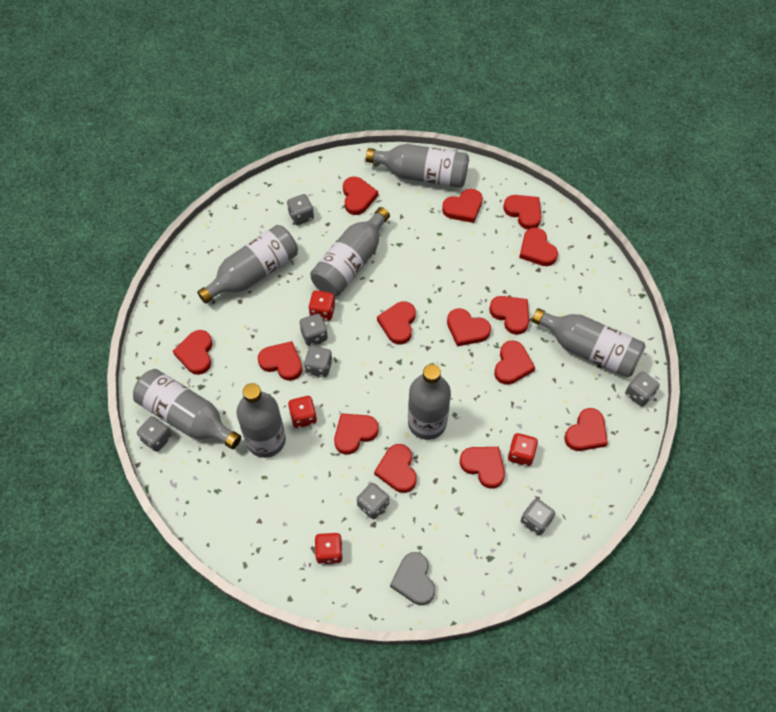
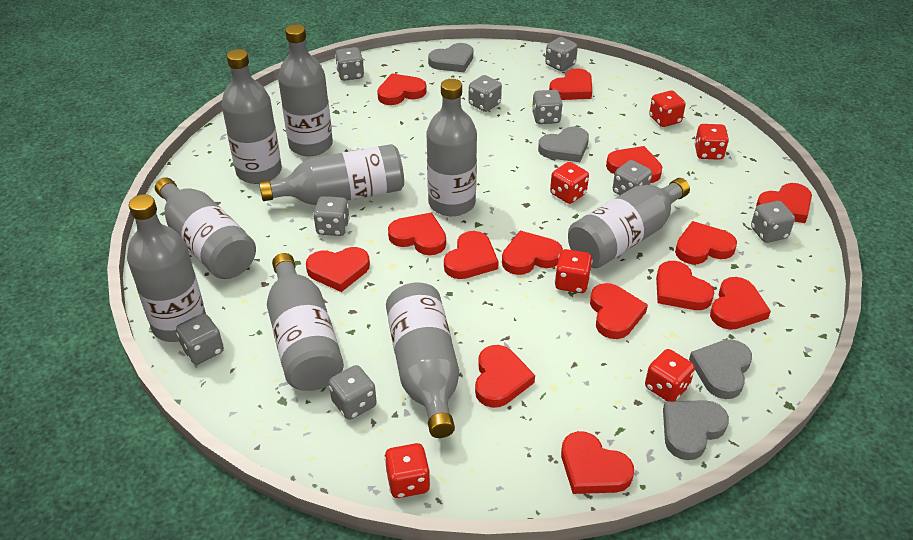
grey bottle: [133,369,241,449] [197,225,298,304] [236,383,286,458] [310,207,390,296] [366,144,469,188] [408,364,451,440] [532,308,646,377] = 7 -> [127,194,206,342] [155,177,256,279] [222,49,282,184] [259,144,404,205] [267,253,344,391] [278,24,333,156] [386,283,459,438] [426,79,477,216] [568,178,690,268] = 9
grey dice: [137,416,172,452] [287,194,314,225] [299,314,328,346] [304,346,333,378] [357,483,389,519] [521,499,555,535] [625,371,660,407] = 7 -> [176,313,224,365] [313,196,350,236] [329,365,377,420] [335,47,364,81] [469,75,502,112] [532,90,563,124] [545,37,578,71] [613,160,652,195] [751,201,795,243] = 9
grey heart: [390,552,435,605] = 1 -> [428,43,473,72] [538,127,589,162] [663,400,729,460] [689,339,752,399] = 4
red dice: [288,396,317,428] [308,290,336,321] [314,533,343,565] [508,433,538,466] = 4 -> [384,443,431,498] [550,162,589,204] [555,249,593,293] [645,349,695,401] [649,90,686,127] [694,124,729,160] = 6

